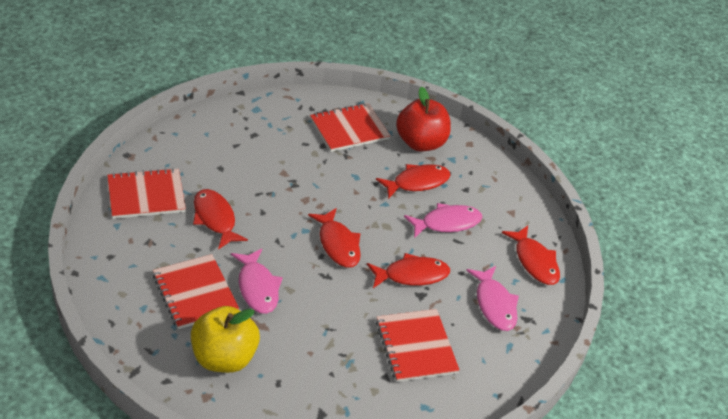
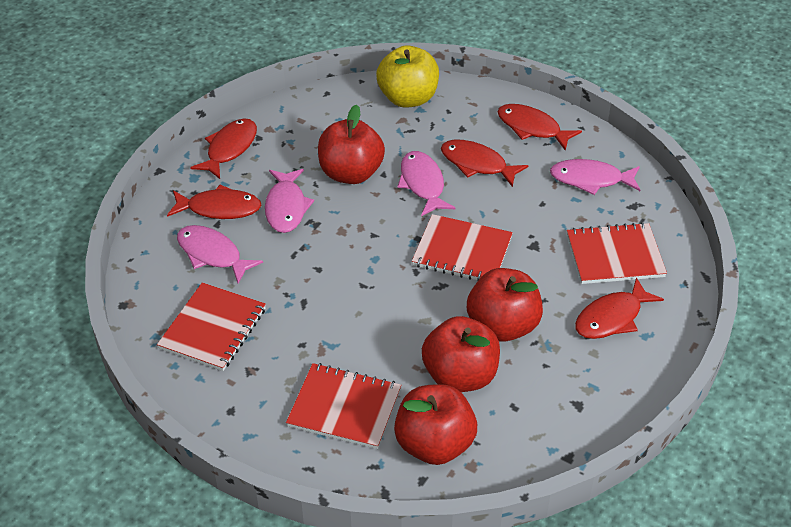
pink fish: [231,248,283,314] [404,203,482,238] [466,266,519,331] = 3 -> [177,225,263,284] [265,169,314,233] [397,151,456,216] [550,159,640,195] = 4
red apple: [396,87,451,151] = 1 -> [318,105,385,184] [394,384,477,465] [422,316,500,392] [467,268,543,341] = 4

